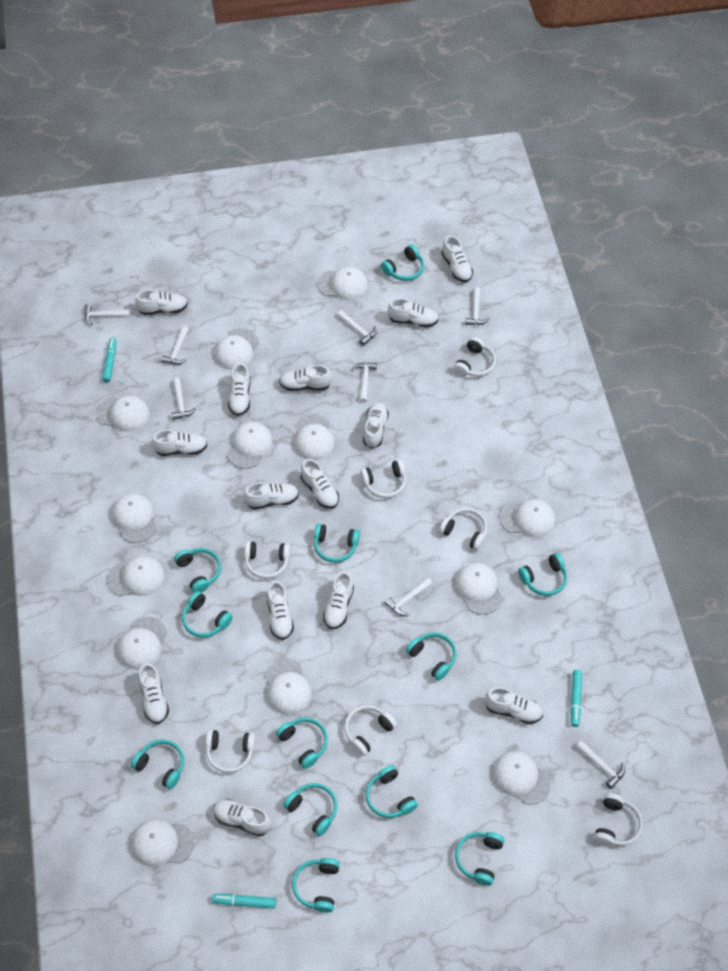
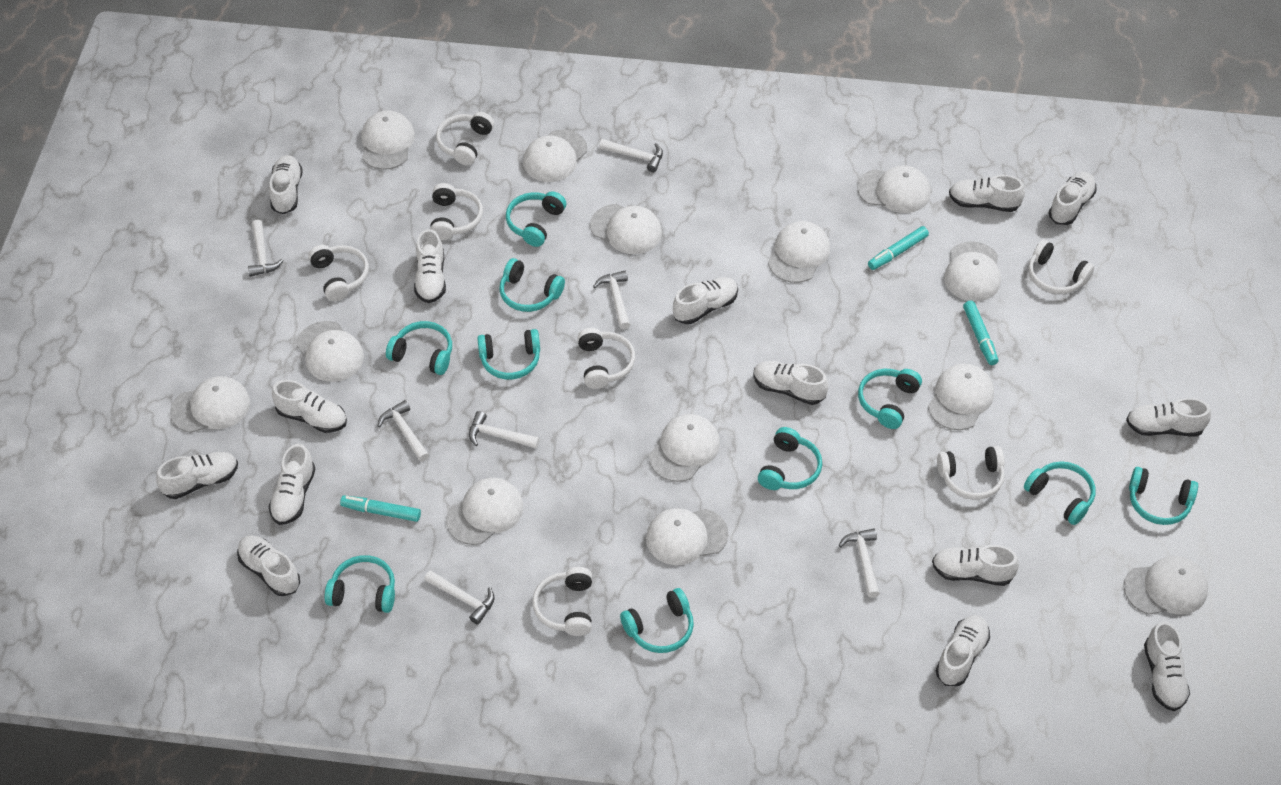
turquoise headphones: [131,739,184,790] [174,548,221,593] [182,591,233,638] [276,718,328,769] [283,783,337,836] [292,858,340,913] [314,524,360,563] [366,765,418,818] [381,245,424,281] [406,632,457,681] [455,832,504,886] [518,553,567,596] = 12 -> [324,555,395,613] [386,321,452,375] [477,329,540,380] [499,258,565,312] [506,191,566,247] [620,588,694,653] [758,427,822,490] [858,369,922,429] [1024,461,1096,525] [1129,467,1198,525] = 10
white hammer: [84,304,130,325] [161,326,188,365] [172,378,196,420] [337,310,377,346] [352,362,377,403] [384,577,432,616] [465,287,489,325] [576,740,625,789] = 8 -> [248,220,284,277] [378,400,429,462] [424,570,495,625] [469,411,540,448] [593,270,630,330] [599,139,663,172] [839,528,880,598] = 7

